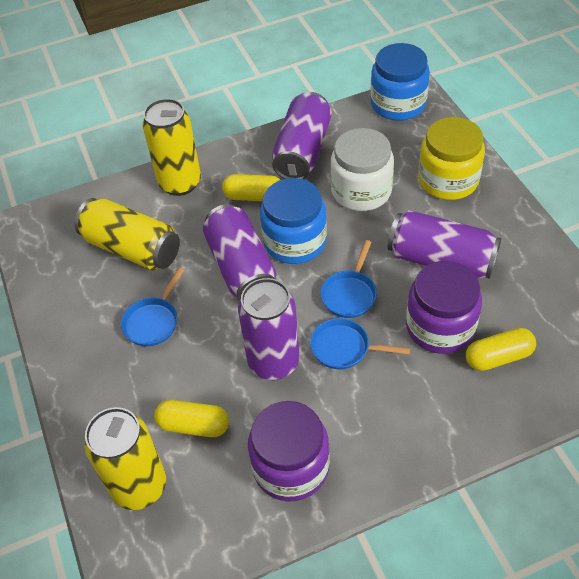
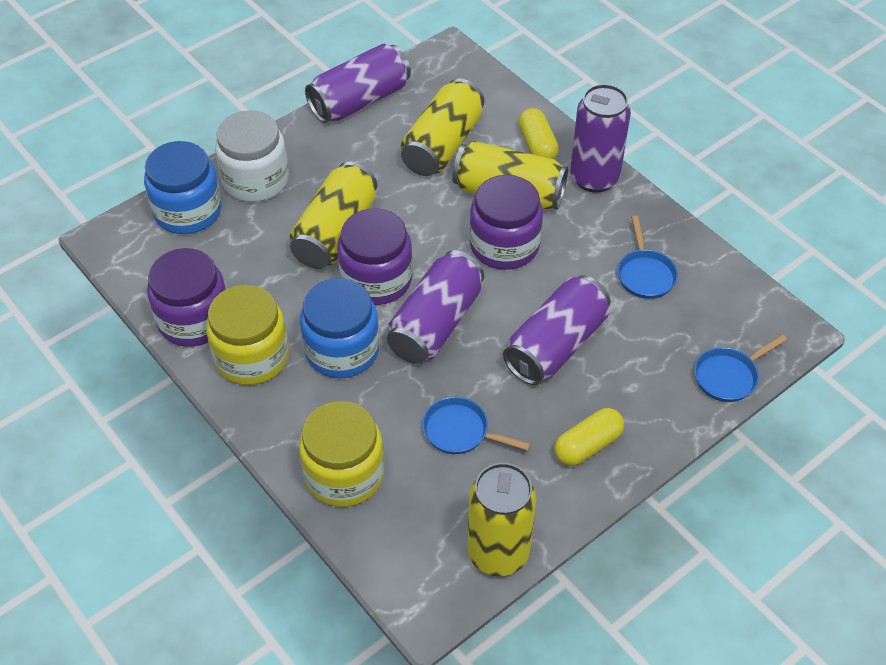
purple jar: [248,401,330,501] [406,261,482,354] = 2 -> [147,248,226,347] [337,208,413,305] [469,175,543,270] = 3
yellow can: [74,198,180,270] [84,407,166,510] [143,98,201,196] = 3 -> [290,162,377,269] [401,79,484,176] [452,141,568,210] [467,463,536,576] = 4
yellow capsule: [154,400,229,437] [222,174,280,201] [466,328,536,371] = 3 -> [518,108,559,159] [554,408,624,466] = 2
yellow jar: [418,117,485,200] = 1 -> [206,285,289,385] [299,401,384,507] = 2

